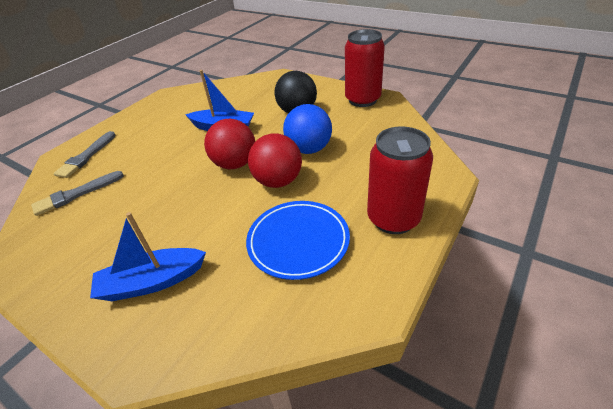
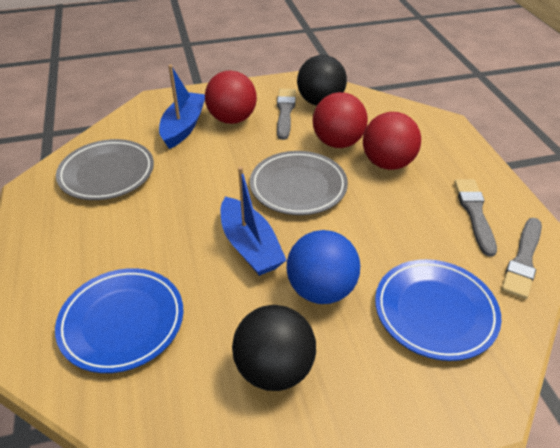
black ball: [275,71,317,113] = 1 -> [232,305,316,391] [297,55,347,106] = 2
blue plate: [246,201,350,280] = 1 -> [55,268,183,373] [375,259,501,361] = 2
grey brush: [31,171,124,216] [54,131,116,178] = 2 -> [277,89,296,140] [454,179,497,257] [502,218,542,299] = 3
grey plate: none = 0 -> [56,139,154,200] [250,151,348,215] = 2
red ball: [204,119,255,169] [248,133,302,188] = 2 -> [205,71,257,124] [313,92,368,148] [363,112,421,170] = 3
red can: [345,29,385,107] [367,126,433,234] = 2 -> none = 0

